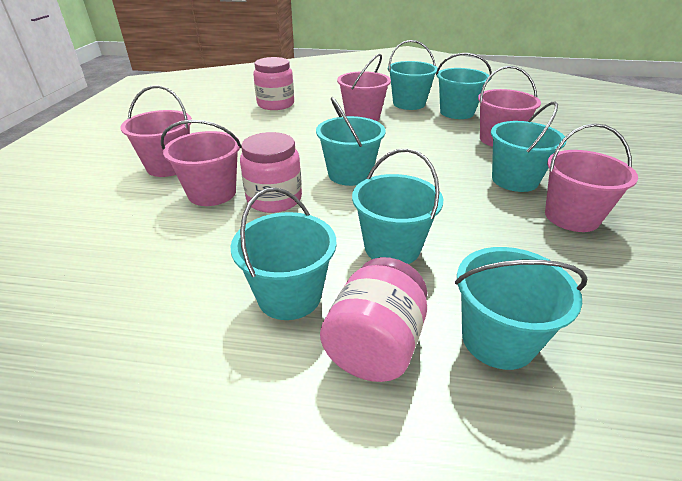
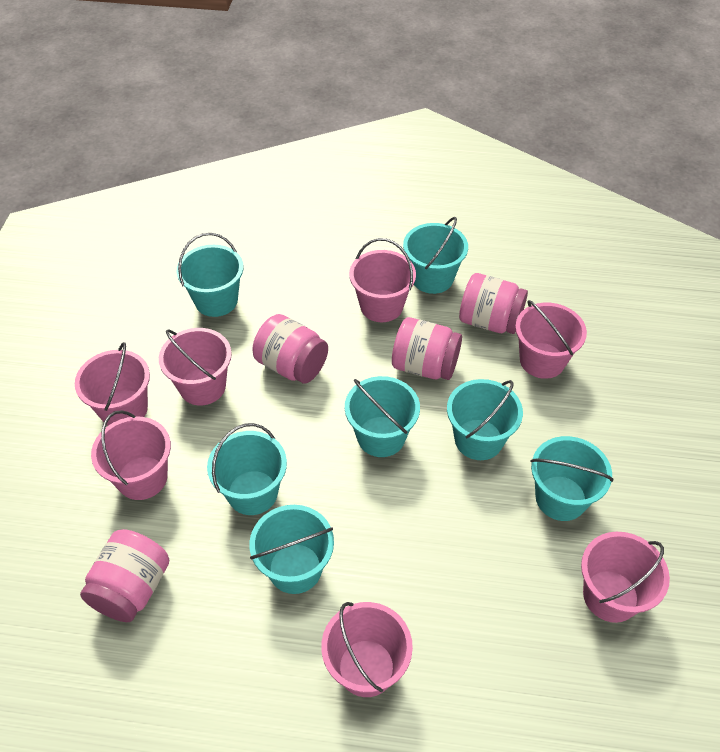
pink bucket: [120,85,192,177] [161,120,241,206] [337,54,391,121] [478,66,541,147] [545,123,638,232] = 5 -> [75,342,150,426] [91,410,171,500] [159,328,232,405] [321,602,413,697] [349,238,416,322] [515,300,587,379] [581,532,670,623] = 7
pink jar: [240,132,302,213] [253,57,294,110] [320,257,427,382] = 3 -> [80,529,169,622] [252,314,328,384] [392,317,462,380] [459,273,528,334] = 4

